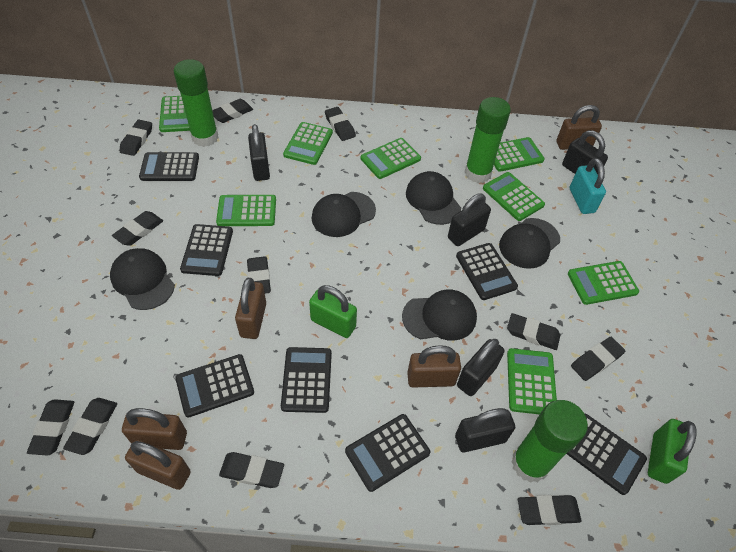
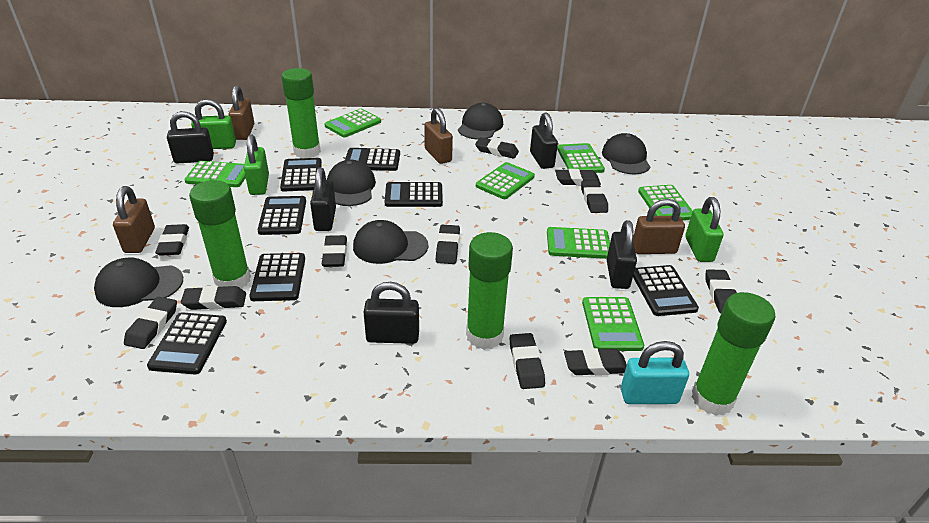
brown padlock: [122,408,187,450] [125,439,191,490] [235,278,266,339] [407,345,461,387] [557,105,602,150] = 5 -> [113,186,155,253] [229,85,254,140] [424,108,453,164] [633,199,685,254] = 4
green calculator: [159,96,190,132] [216,195,276,226] [283,122,333,165] [361,138,421,179] [483,172,545,221] [494,137,545,172] [507,348,557,415] [568,261,639,305] = 8 -> [184,161,246,187] [324,109,381,138] [476,162,535,199] [547,227,610,259] [557,143,605,173] [582,297,644,351] [638,185,693,220] = 7
green glue stick: [174,59,218,147] [465,97,511,183] [511,400,588,483] = 3 -> [189,180,251,289] [282,68,321,158] [466,232,513,350] [692,292,776,416] = 4
green padlock: [309,285,357,338] [648,419,697,484] = 2 -> [191,99,236,149] [244,134,269,195] [685,197,724,262] = 3

